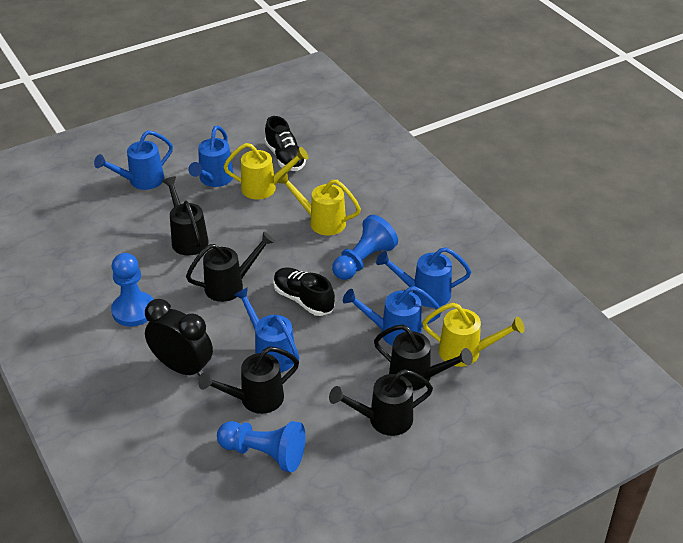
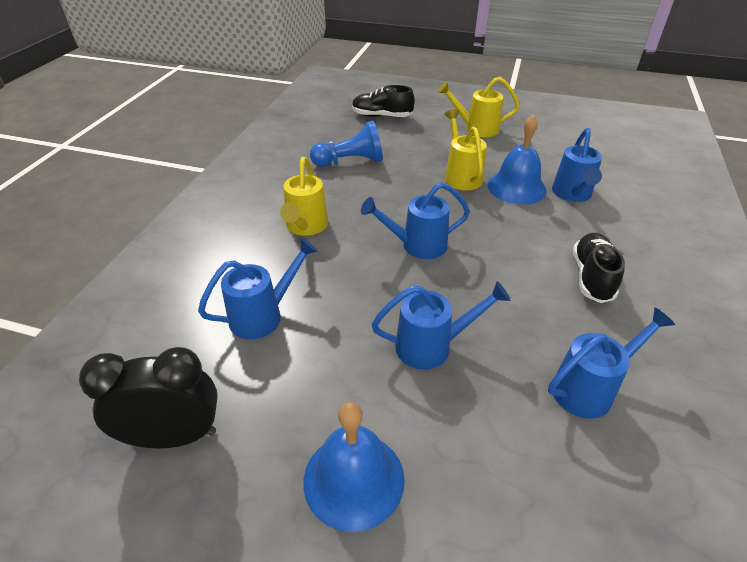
black watering can: [162,176,209,256] [186,232,275,302] [198,346,299,414] [329,369,433,436] [374,325,473,391] = 5 -> none = 0
blue bell: none = 0 -> [303,402,405,532] [487,115,547,204] = 2
blue pawn: [111,253,154,326] [217,421,305,472] [332,215,398,280] = 3 -> [310,121,383,167] = 1

